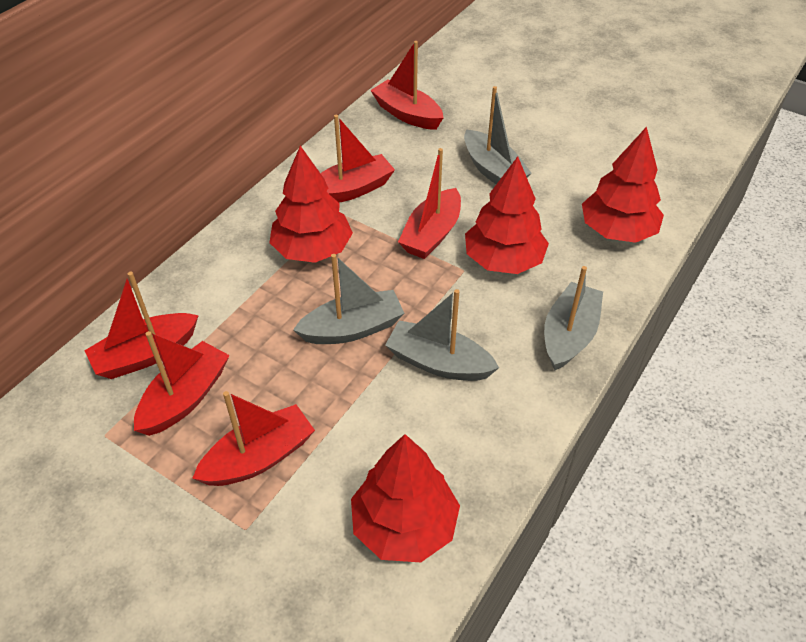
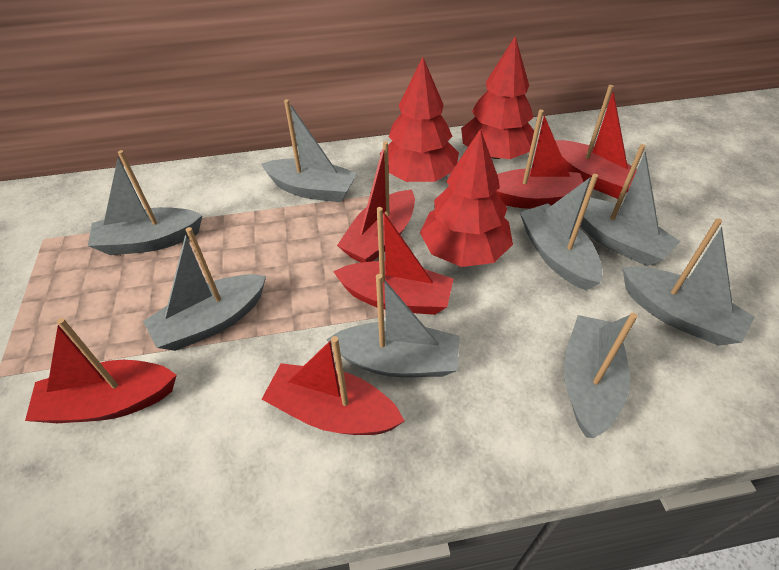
grey boat: [293,254,405,344] [385,289,499,381] [464,86,532,184] [544,266,603,371] = 4 -> [88,150,203,255] [143,227,266,351] [262,99,357,202] [326,274,460,377] [520,174,603,290] [563,313,638,438] [580,144,680,266] [623,218,754,346] = 8
red tree: [269,146,353,263] [351,434,460,562] [465,157,549,274] [582,127,664,243] = 4 -> [380,57,459,182] [420,129,513,267] [461,36,534,159] = 3

